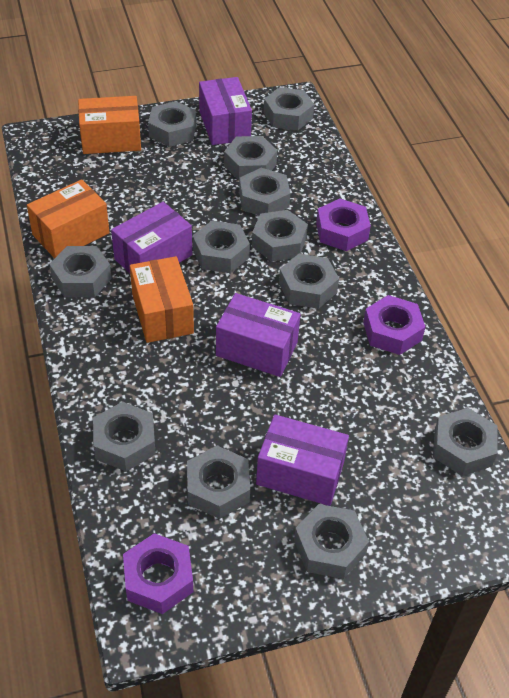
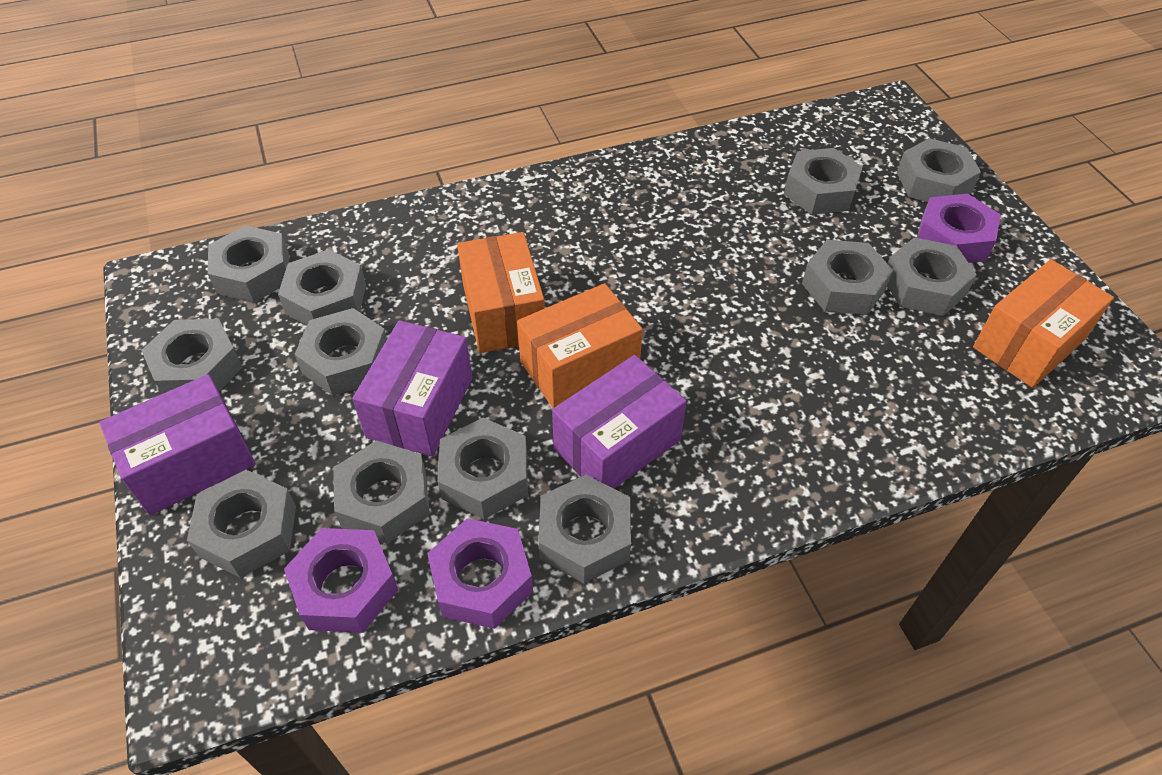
purple box: [111,202,192,274] [199,77,252,145] [216,293,301,377] [256,414,349,506] = 4 -> [99,374,256,515] [352,320,473,457] [552,355,687,489] = 3

